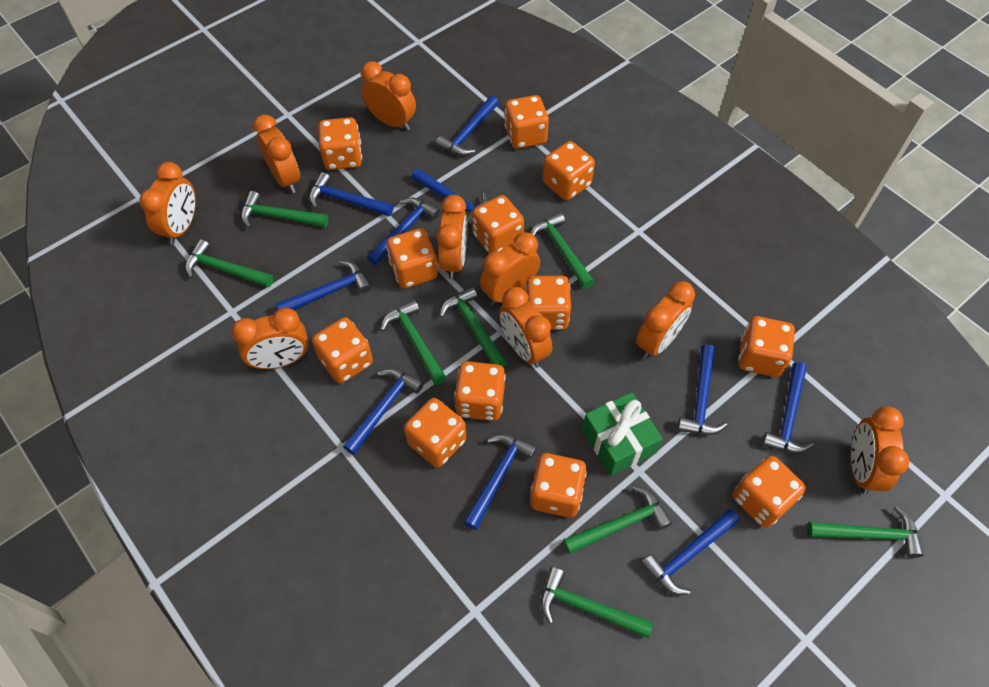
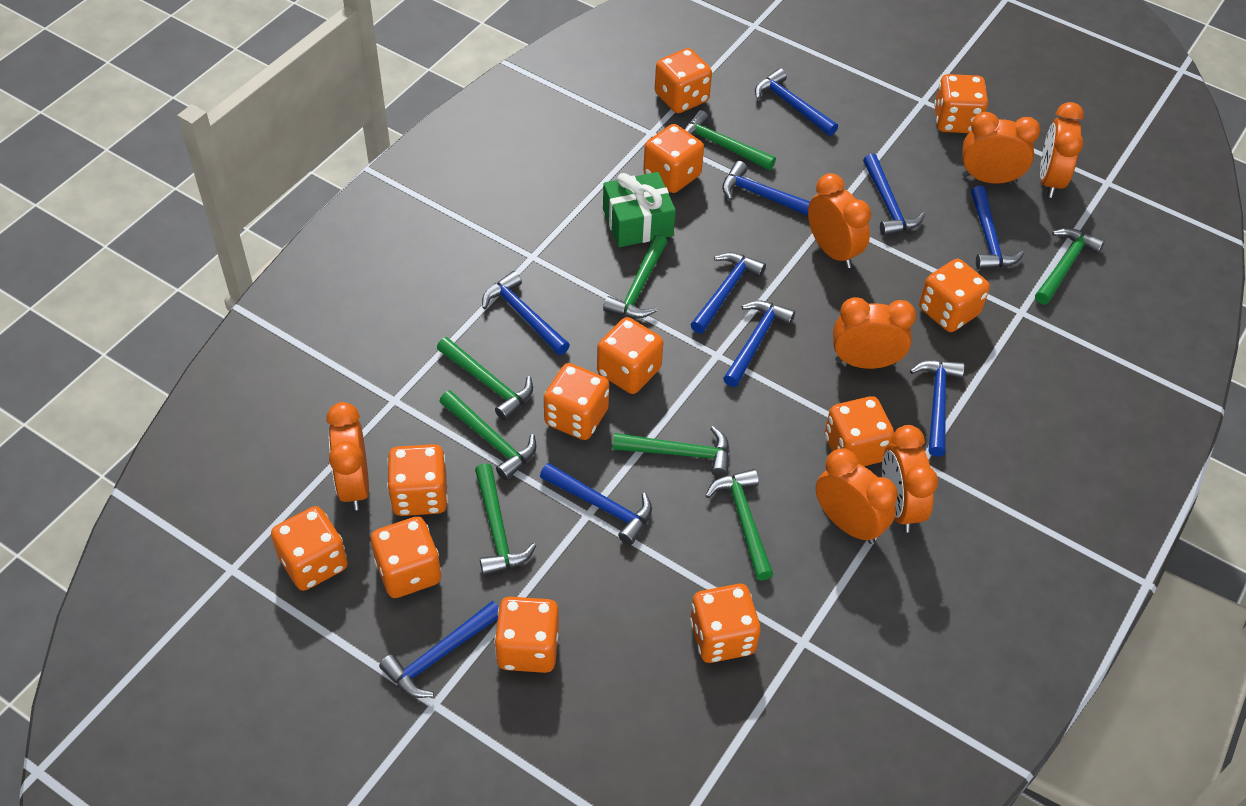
orange clock: [140,162,196,245] [231,308,309,369] [253,114,300,193] [361,61,416,131] [437,195,468,279] [480,232,540,305] [499,287,552,368] [636,281,695,359] [851,407,909,495] = 9 -> [326,402,369,510] [808,173,871,268] [816,448,898,544] [833,297,916,369] [882,425,938,533] [962,112,1040,184] [1040,102,1084,198] = 7

